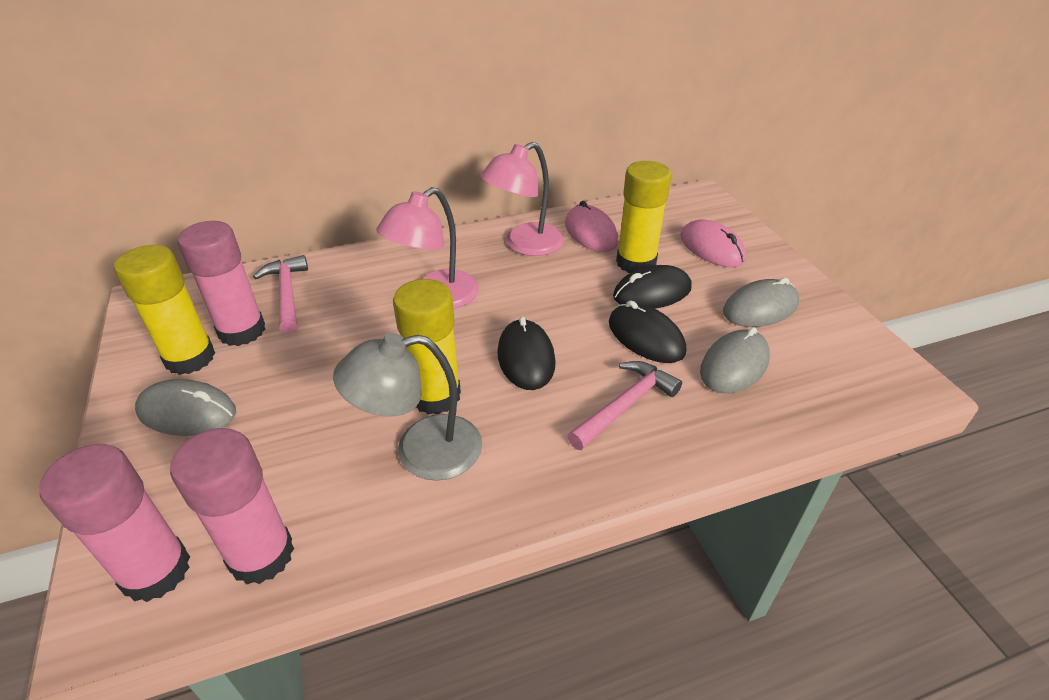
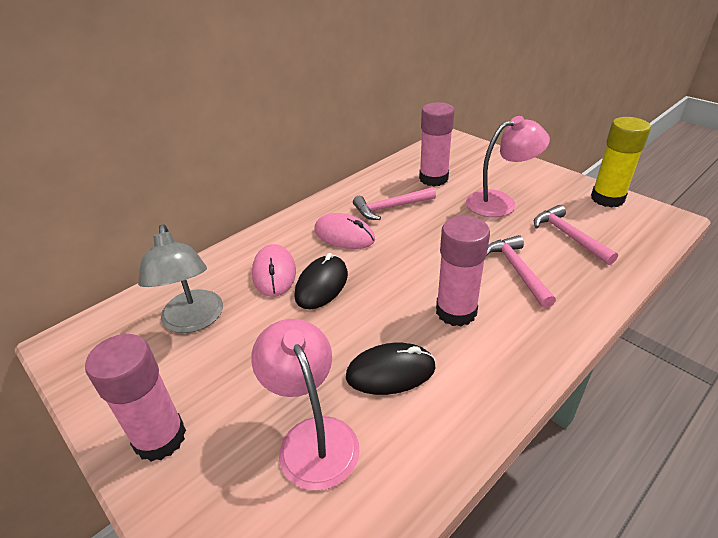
black mouse: [497,316,556,390] [609,300,686,363] [613,265,692,309] = 3 -> [294,253,348,309] [346,343,436,395] = 2
grey mouse: [135,379,236,436] [700,327,770,394] [723,278,799,327] = 3 -> none = 0
pink hammer: [253,255,308,334] [567,361,682,450] = 2 -> [353,187,436,220] [487,235,556,308] [534,205,618,265] = 3
yellow glue stick: [114,245,215,375] [393,279,461,414] [616,161,672,273] = 3 -> [591,117,651,208] = 1

